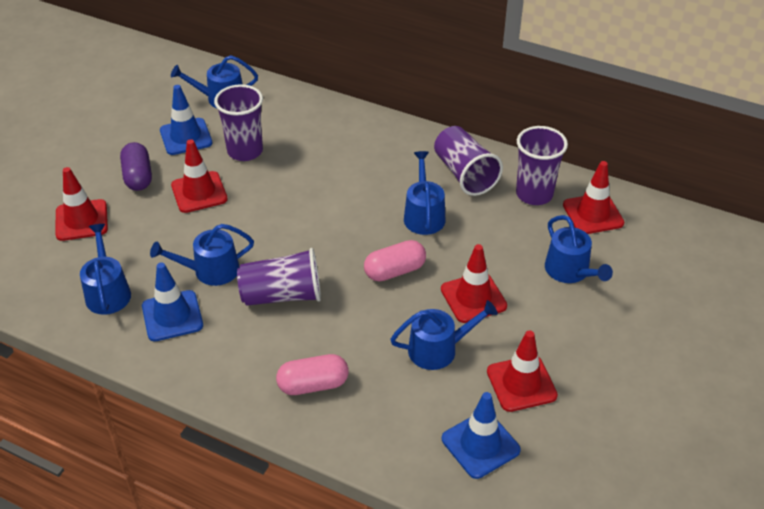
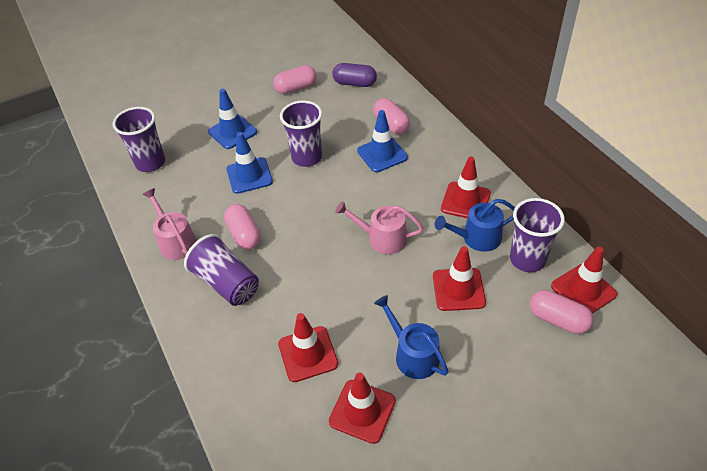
blue watering can: [80,224,131,315] [150,224,254,286] [171,55,258,108] [390,300,498,370] [404,151,445,235] [545,215,613,283] = 6 -> [374,295,449,379] [435,199,515,252] = 2
pink capsule: [276,354,349,395] [364,240,426,281] = 2 -> [224,204,261,249] [273,65,316,94] [373,98,410,135] [530,290,593,334] = 4
pink watering can: none = 0 -> [142,188,197,260] [335,201,423,254] = 2

